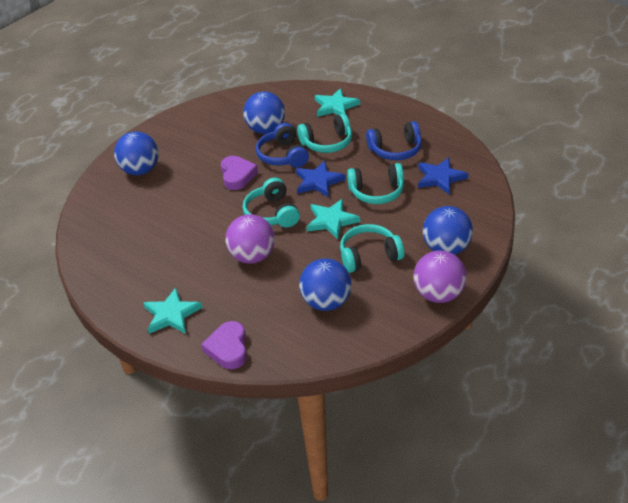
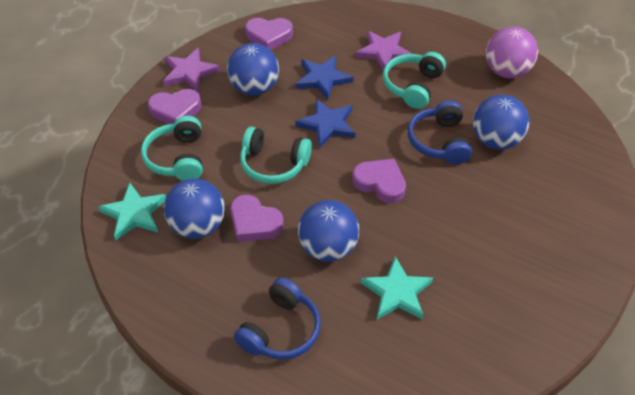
purple ball: [226,214,275,264] [414,250,467,303] = 2 -> [486,27,538,78] = 1
purple heart: [201,321,247,369] [221,156,258,190] = 2 -> [148,89,201,124] [230,195,284,242] [245,18,293,50] [352,159,406,203] = 4
purple star: none = 0 -> [163,48,220,92] [355,31,412,71] = 2
turquoise headphones: [243,178,300,228] [297,113,352,153] [340,224,405,273] [347,163,404,204] = 4 -> [141,116,203,181] [240,126,312,184] [383,52,446,109] = 3
turquoise star: [143,288,203,334] [306,199,360,239] [315,88,360,117] = 3 -> [98,183,166,240] [361,256,433,320] = 2

